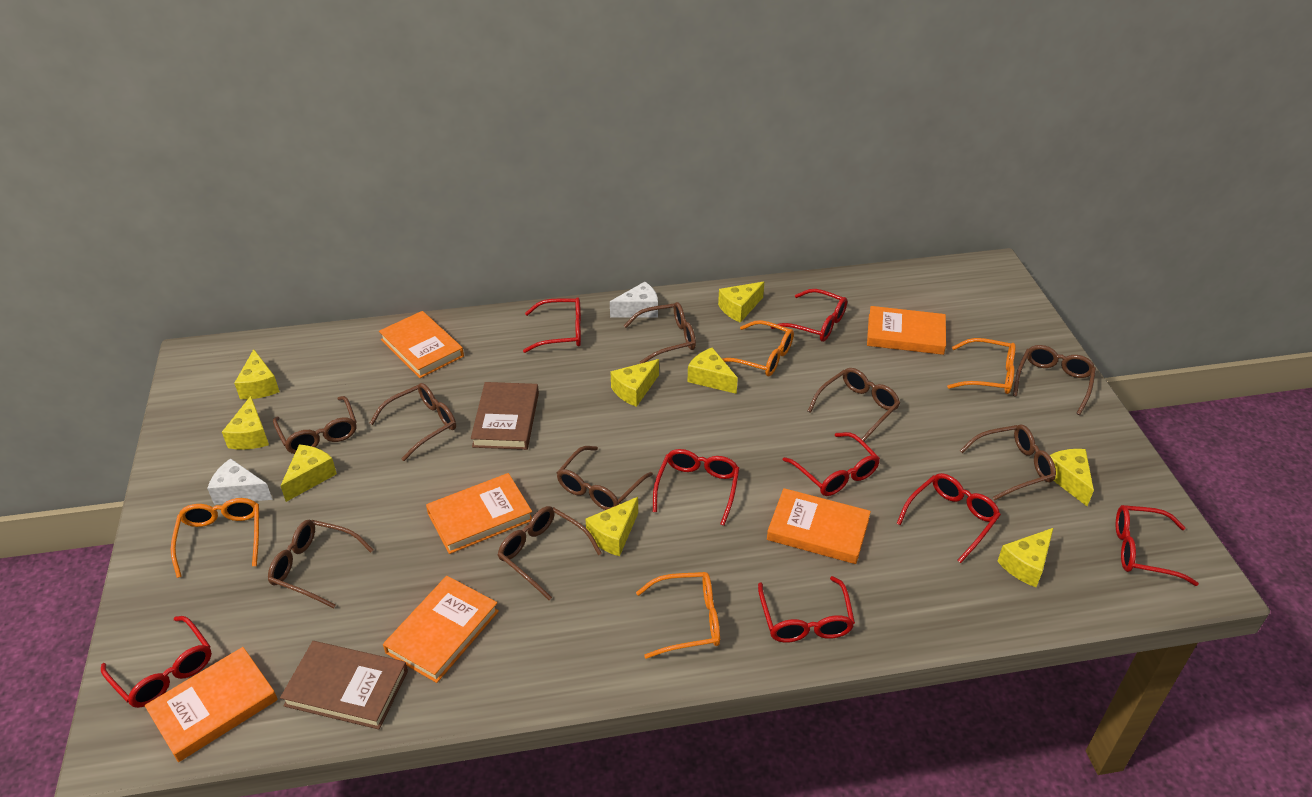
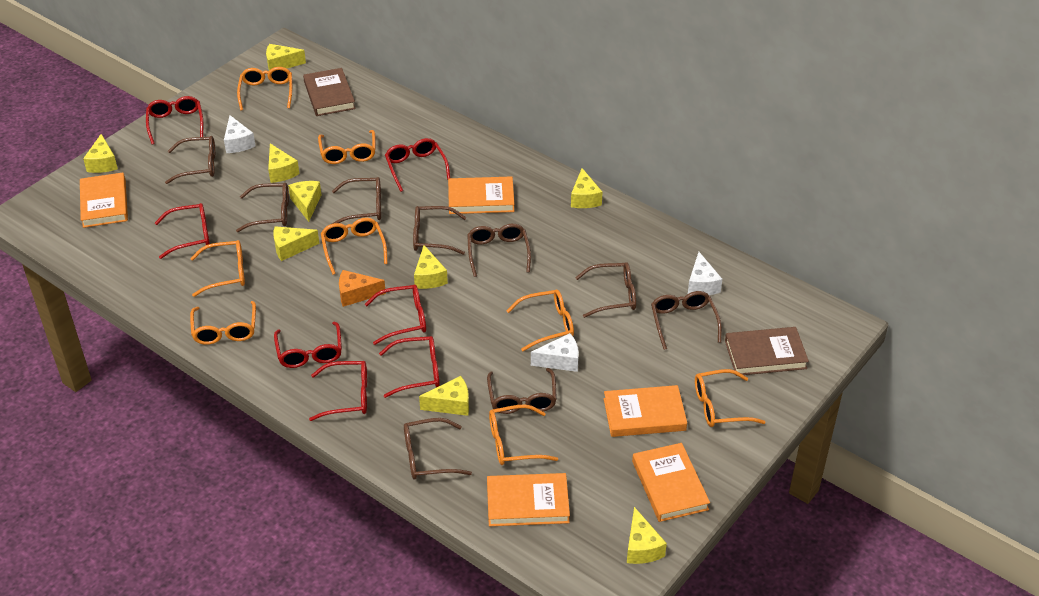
orange book: [145,647,278,762] [379,311,464,378] [383,576,499,683] [426,473,532,554] [767,488,871,564] [867,306,946,355] = 6 -> [80,173,128,228] [448,177,515,214] [487,473,570,526] [604,385,687,437] [632,443,710,522] = 5
orange cheese: none = 0 -> [339,270,386,307] = 1
orange glasses: [171,498,259,578] [636,572,720,659] [722,320,794,376] [947,338,1016,394] = 4 -> [190,240,245,297] [190,301,256,345] [237,67,292,111] [318,130,376,164] [321,218,388,275] [489,405,558,465] [506,290,574,351] [695,369,765,427] = 8
red glasses: [101,616,212,708] [523,297,581,353] [653,449,740,526] [758,576,855,643] [771,289,847,342] [783,432,880,496] [896,473,1001,563] [1116,505,1199,586] = 8 -> [146,96,203,145] [155,203,210,259] [274,322,342,368] [309,361,367,421] [365,285,426,345] [379,336,440,398] [385,138,450,192] = 7
white cheese: [207,458,273,505] [610,282,658,318] = 2 -> [224,115,256,153] [531,333,579,372] [688,252,722,295] = 3

